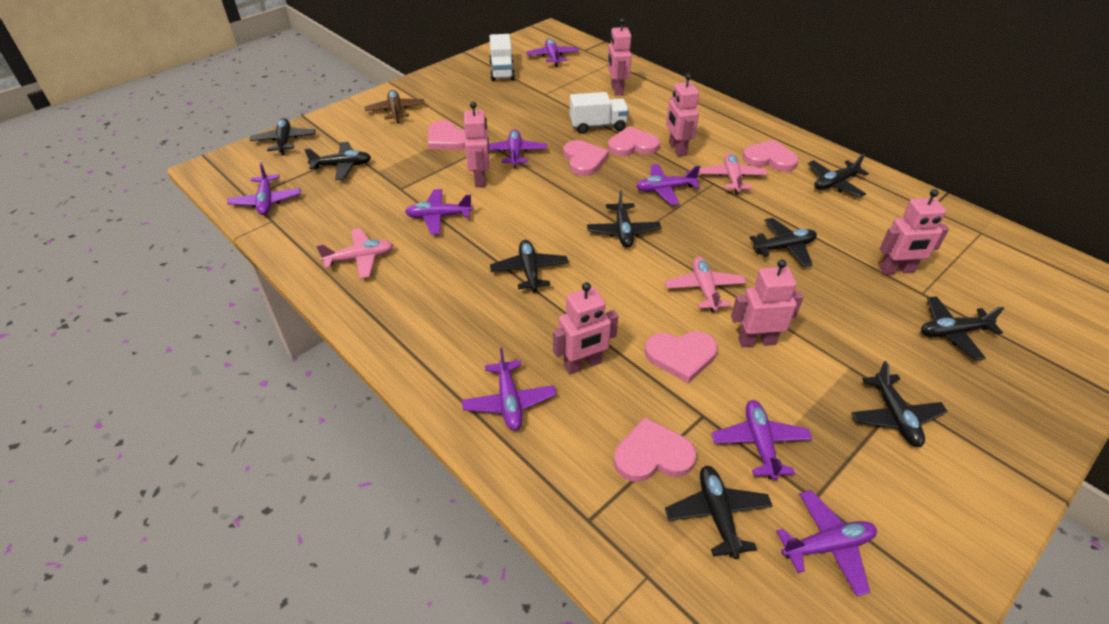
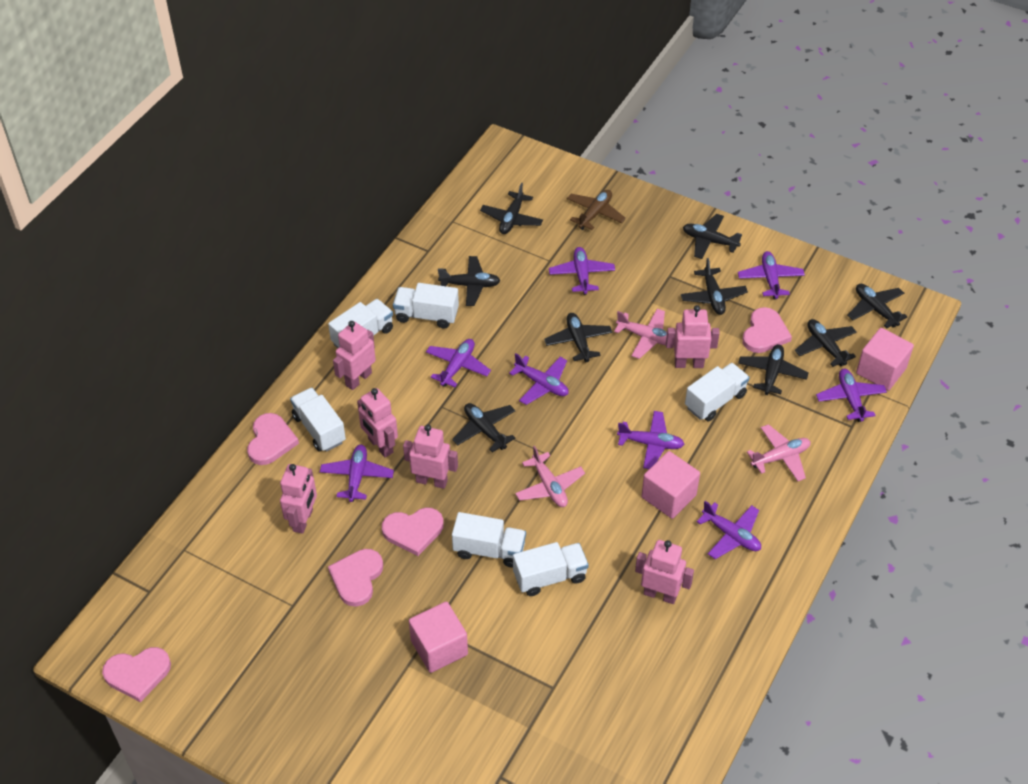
pink cube: none = 0 -> [409,601,468,673] [641,451,700,519] [856,328,914,390] = 3
pink heart: [428,120,465,150] [563,140,609,176] [608,127,660,156] [614,417,697,482] [645,331,718,383] [743,140,798,172] = 6 -> [102,647,171,702] [247,413,299,465] [328,549,383,607] [382,508,444,556] [742,307,792,353] = 5
white truck: [489,34,515,81] [570,92,629,134] = 2 -> [290,388,346,452] [328,299,393,348] [393,283,459,329] [452,512,526,568] [513,542,589,596] [685,363,750,421] = 6

